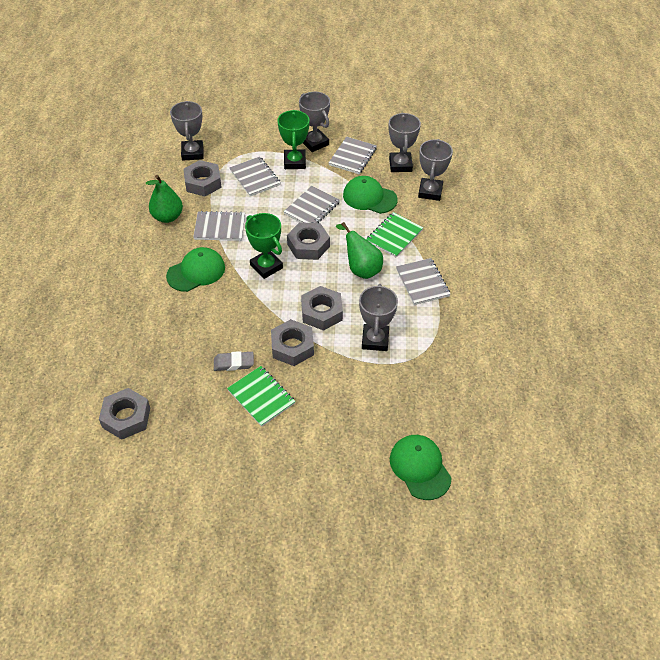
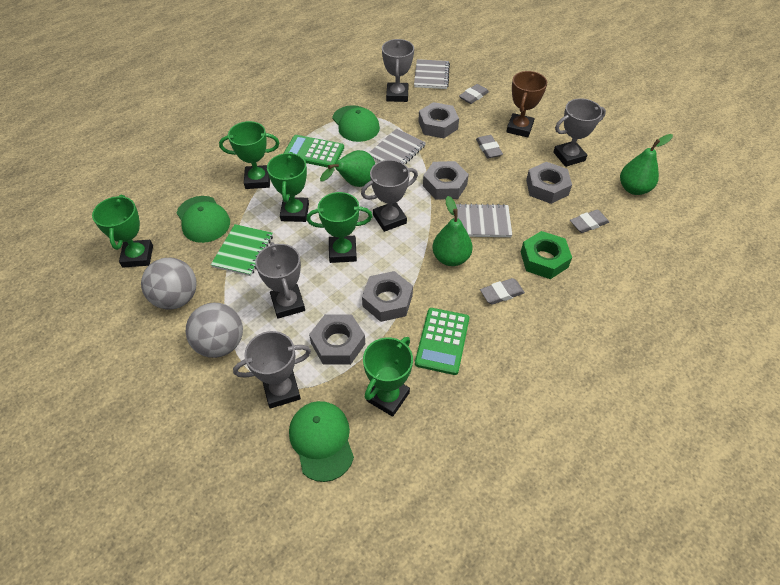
brown trophy: none = 0 -> [506,71,547,137] = 1
green calculator: none = 0 -> [284,135,344,168] [415,308,469,375] = 2
green notebook: [227,366,296,427] [366,212,423,258] = 2 -> [211,224,273,276] = 1
green nut: none = 0 -> [521,231,572,279] = 1
green pear: [146,175,183,223] [336,222,383,279] = 2 -> [320,150,375,187] [433,196,473,266] [620,134,673,195] = 3
green trophy: [245,213,283,279] [277,110,310,169] = 2 -> [92,195,153,267] [219,121,279,189] [267,152,309,222] [306,192,373,263] [363,337,413,417] = 5
grey ball: none = 0 -> [141,258,197,310] [186,303,243,358] = 2
grey eraser: [214,351,254,371] = 1 -> [459,84,489,104] [476,135,503,158] [480,278,525,304] [570,209,609,233] = 4
grey notebook: [193,211,245,241] [229,156,281,196] [284,186,340,223] [329,137,377,174] [396,258,450,305] = 5 -> [369,128,426,164] [414,59,450,89] [456,203,512,237] = 3

